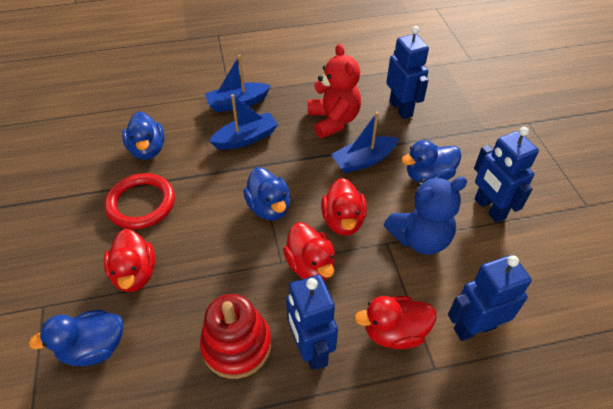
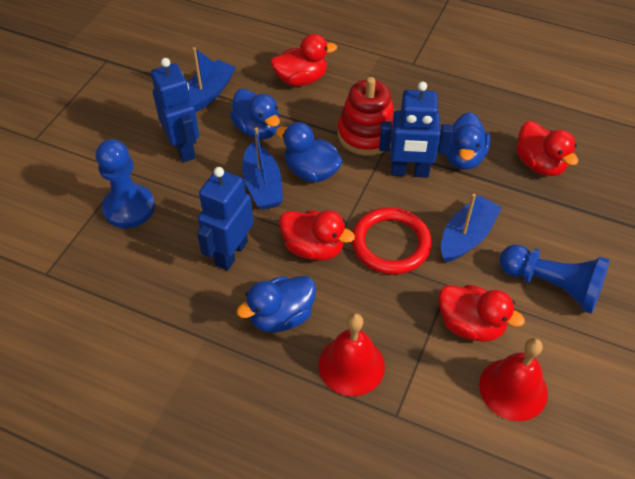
blue pawn: none = 0 -> [96,139,155,228] [499,245,610,314] = 2
blue robot: [286,275,338,370] [386,26,429,119] [448,255,532,341] [474,127,539,223] = 4 -> [151,58,199,162] [197,167,254,271] [379,81,453,178] = 3
blue teddy bear: [384,177,467,255] = 1 -> none = 0
red bell: none = 0 -> [319,313,385,396] [479,338,548,421] = 2
red teddy bear: [308,44,361,138] = 1 -> none = 0

